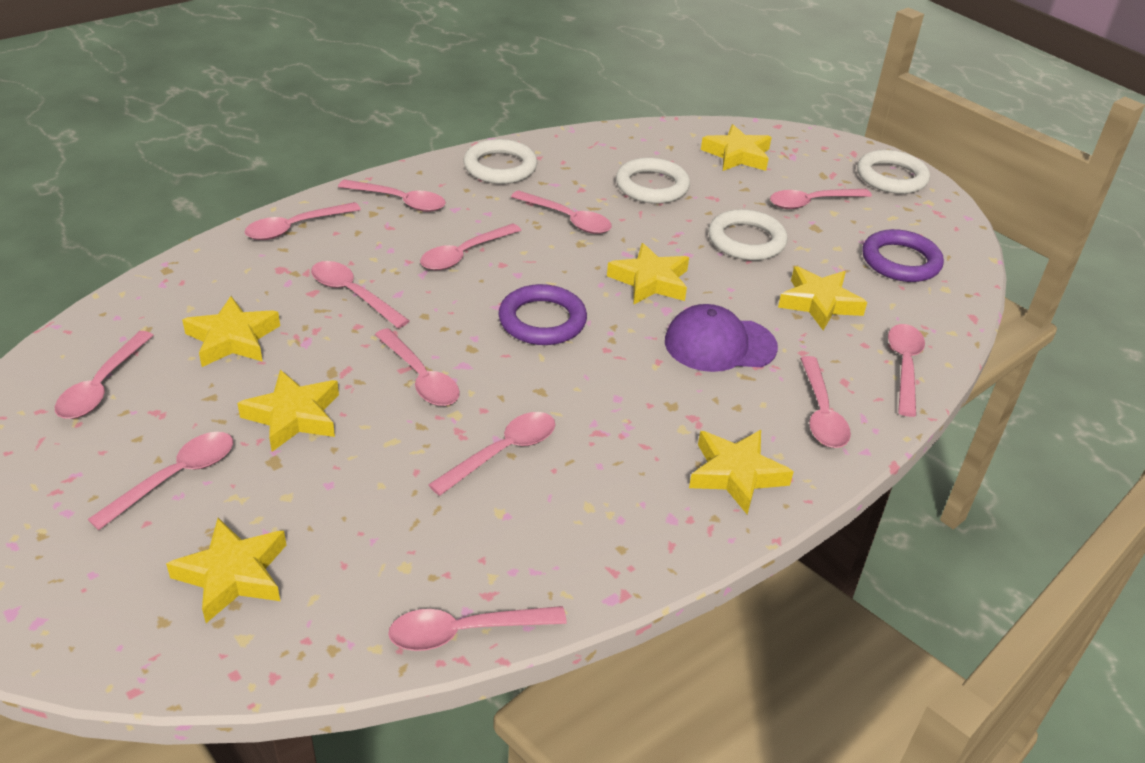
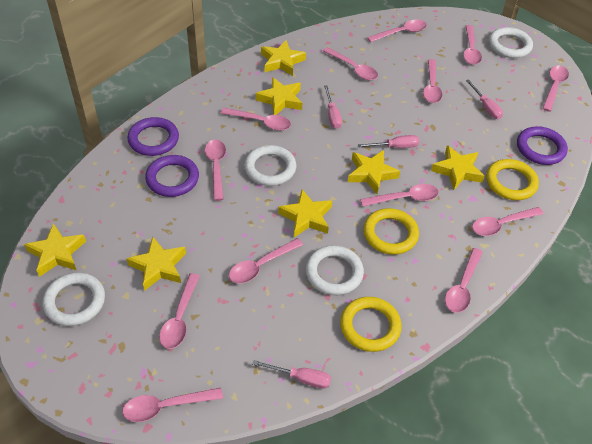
pink screwdriver: none = 0 -> [252,360,331,389] [324,85,342,129] [358,135,419,148] [466,79,503,119] = 4
purple cap: [665,304,778,372] = 1 -> none = 0
purple ring: [498,284,587,345] [862,229,944,282] = 2 -> [127,117,179,156] [145,155,199,197] [517,126,568,165] = 3
yellow ring: none = 0 -> [340,297,402,352] [363,208,419,255] [486,159,539,200] = 3

